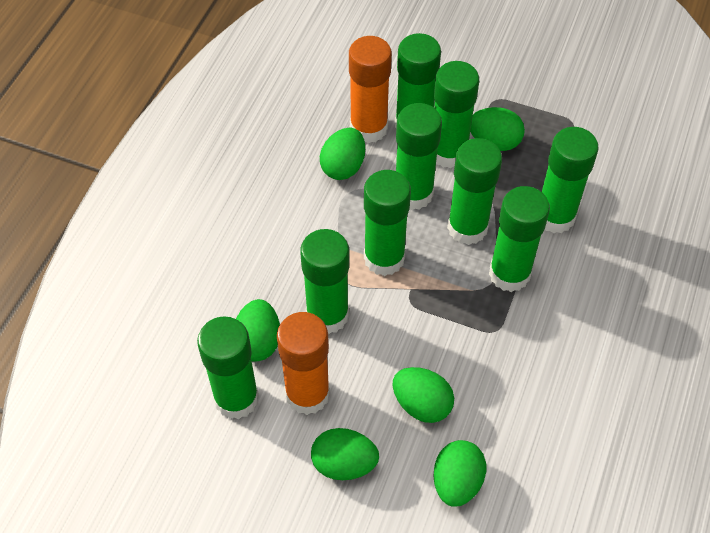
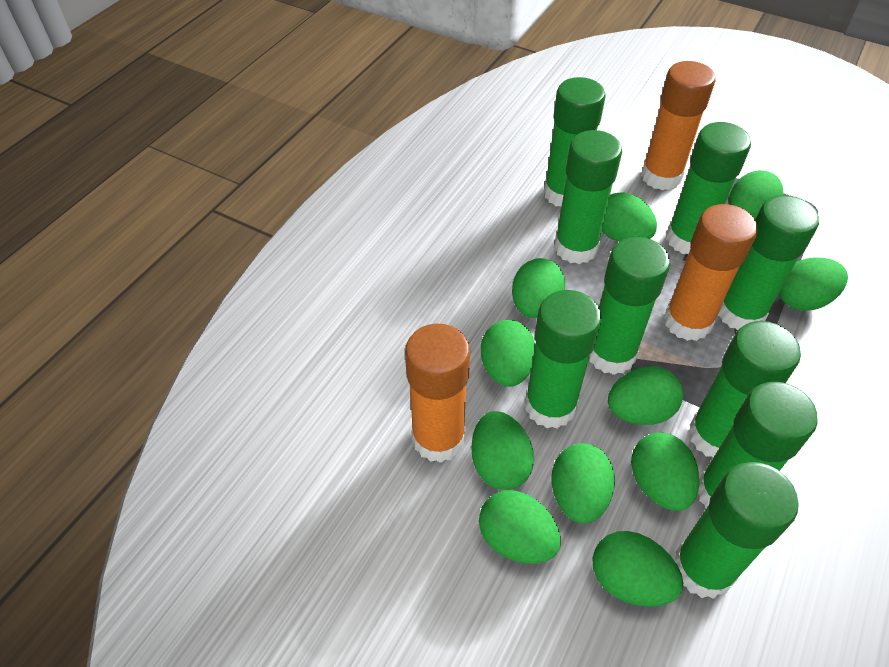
green egg: [236,299,280,362] [311,428,379,480] [320,127,365,180] [393,367,454,423] [433,440,486,507] [470,107,525,151] = 6 -> [471,411,534,490] [479,490,561,564] [481,320,535,387] [512,258,565,318] [551,443,615,524] [593,531,683,607] [602,192,657,242] [608,366,683,425] [631,432,699,511] [729,170,783,220] [779,257,848,311] = 11
orange glue stick: [277,312,330,415] [349,36,392,143] = 2 -> [405,323,470,463] [641,61,716,190] [664,204,758,341] = 3

